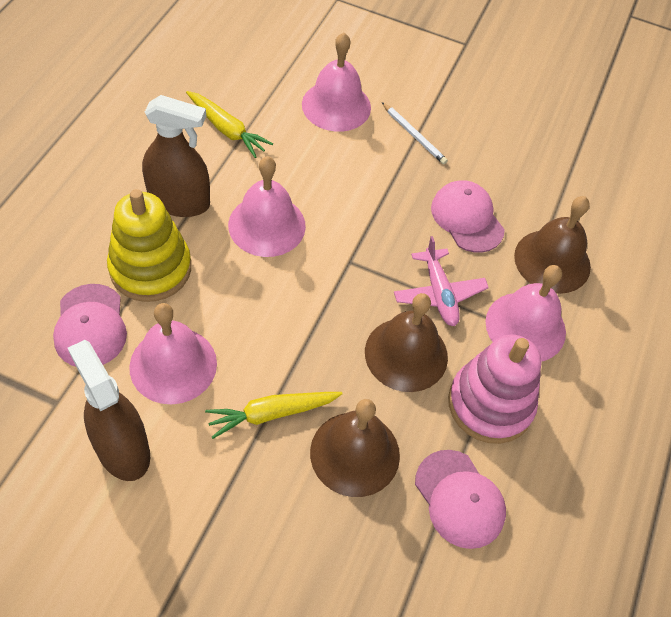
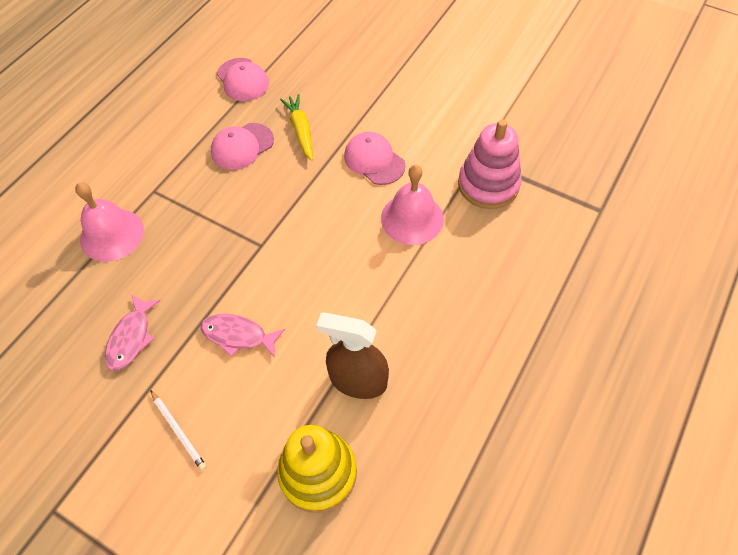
brown bell: [310,399,400,497] [365,293,448,392] [514,196,591,294] = 3 -> none = 0
brown spray bottle: [68,340,150,481] [142,95,210,217] = 2 -> [316,312,389,399] = 1
pink bell: [129,303,217,404] [228,156,306,257] [302,33,371,132] [486,265,566,362] = 4 -> [75,182,144,262] [381,165,444,245] = 2
pink fish: none = 0 -> [105,295,161,371] [200,314,285,358] = 2
pink plane: [394,236,489,326] = 1 -> none = 0
yellow carrot: [186,91,273,158] [205,392,342,439] = 2 -> [280,94,313,161] = 1

